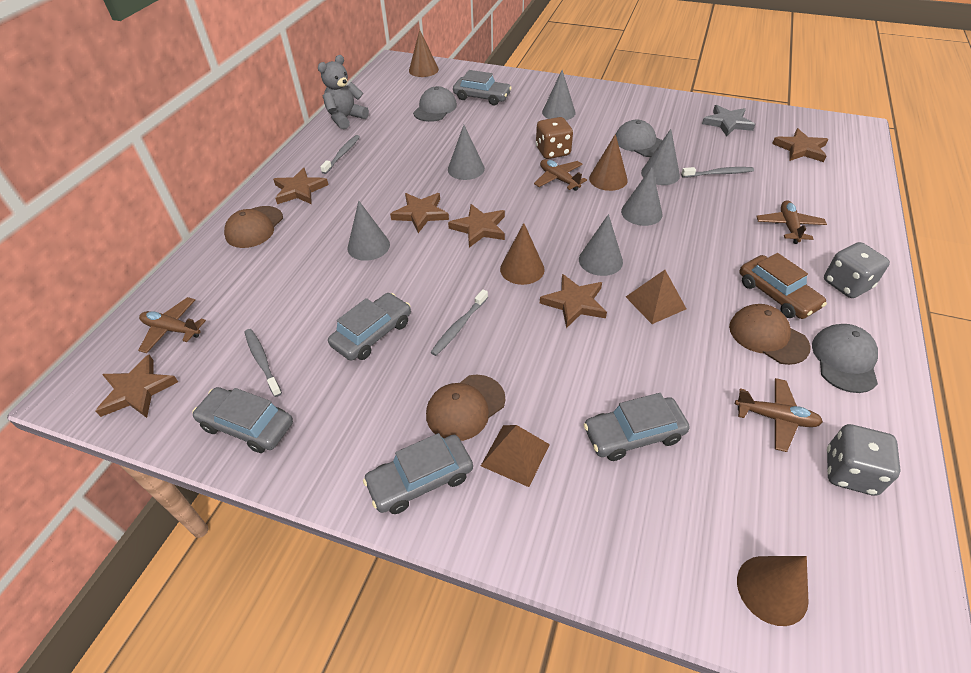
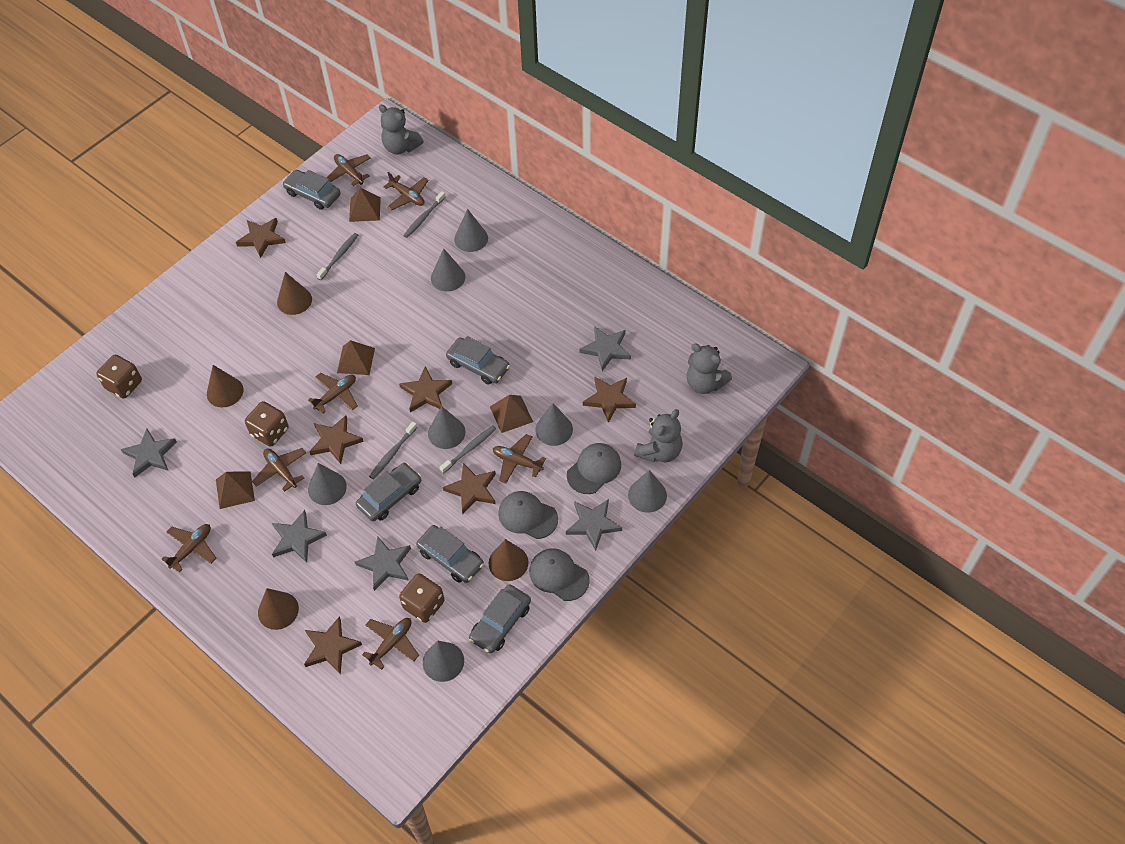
brown cap: [224,206,283,248] [426,375,505,441] [729,304,811,365] = 3 -> none = 0
brown car: [739,253,827,319] = 1 -> none = 0
brown dice: [536,117,573,159] = 1 -> [96,355,142,399] [245,401,289,447] [399,573,445,623] = 3
brown plane: [138,297,206,353] [534,159,587,191] [735,378,823,452] [756,200,827,244] = 4 -> [162,524,216,572] [252,448,306,492] [308,373,358,414] [327,154,370,186] [362,618,419,670] [384,172,429,210] [493,434,546,484] = 7
brown pyramid: [481,425,550,487] [626,270,686,324] = 2 -> [216,471,255,509] [337,340,375,375] [349,188,381,222] [490,395,533,433] = 4
grey cone: [347,201,390,261] [448,125,485,180] [542,70,575,120] [579,214,623,276] [621,167,663,226] [641,129,680,185] = 6 -> [308,463,347,505] [423,641,464,682] [428,406,465,449] [431,248,465,291] [454,209,488,252] [535,403,573,446] [628,470,667,513] = 7
grey dice: [824,242,890,298] [827,424,901,496] = 2 -> none = 0
grey star: [702,105,755,137] = 1 -> [121,428,177,477] [272,510,327,563] [355,536,411,591] [566,499,622,551] [580,326,631,371] = 5
grey teddy bear: [318,55,369,129] = 1 -> [379,105,424,155] [634,409,683,462] [687,343,732,394] = 3

